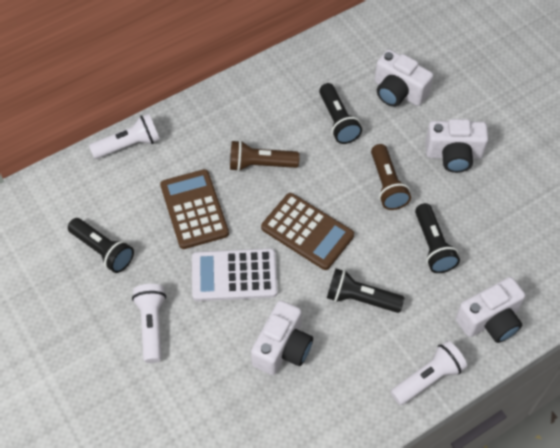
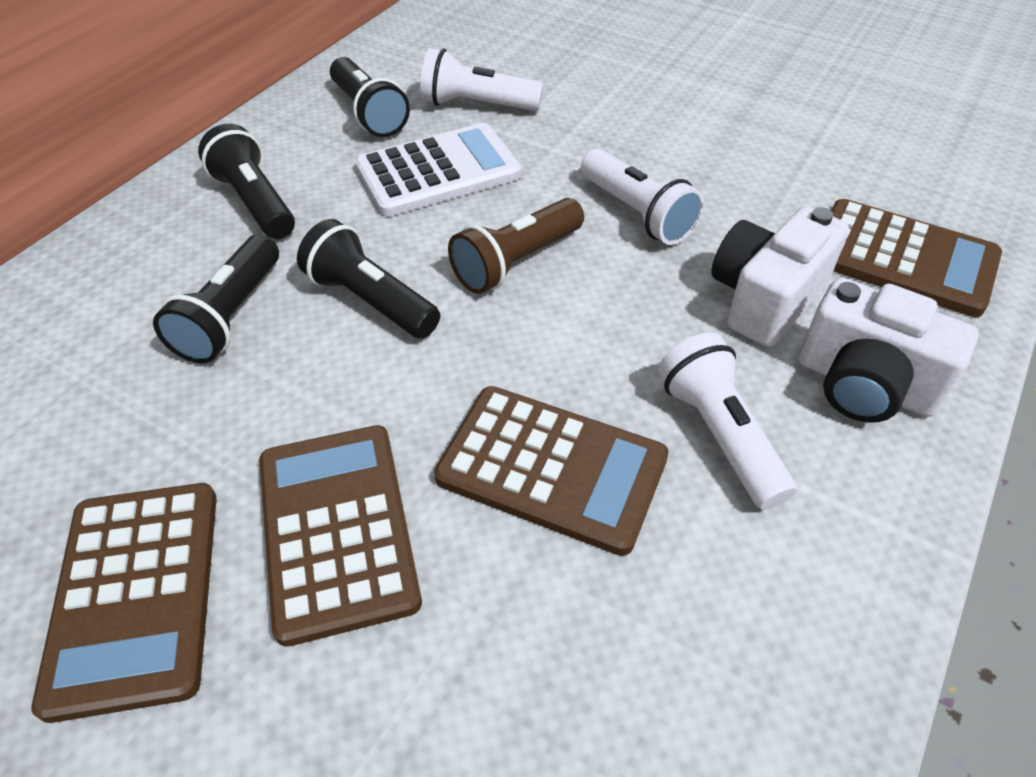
brown calculator: [160,169,229,249] [261,193,354,270] = 2 -> [32,483,217,723] [259,425,422,647] [434,386,669,556] [831,199,1002,317] = 4
brown flashlight: [230,140,299,171] [371,144,411,210] = 2 -> [448,198,584,294] = 1
white camera: [251,300,313,375] [374,49,433,107] [425,119,488,173] [456,277,525,343] = 4 -> [711,206,849,347] [799,278,979,423] = 2

